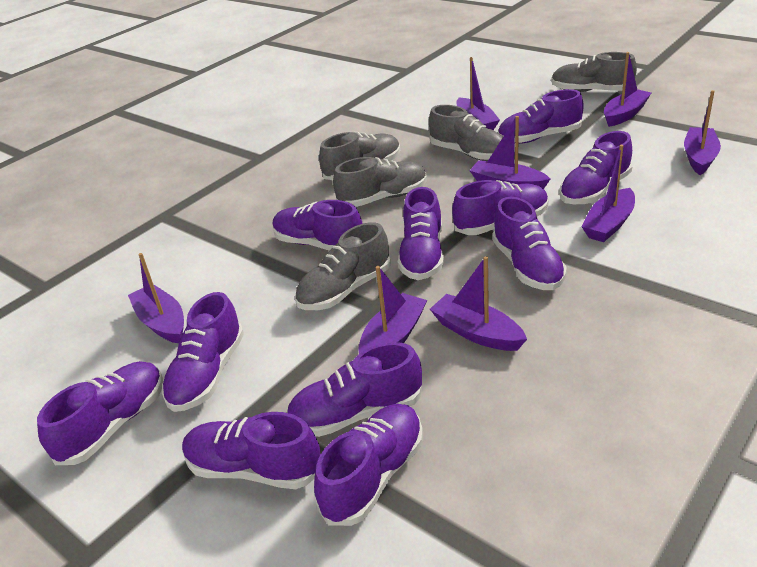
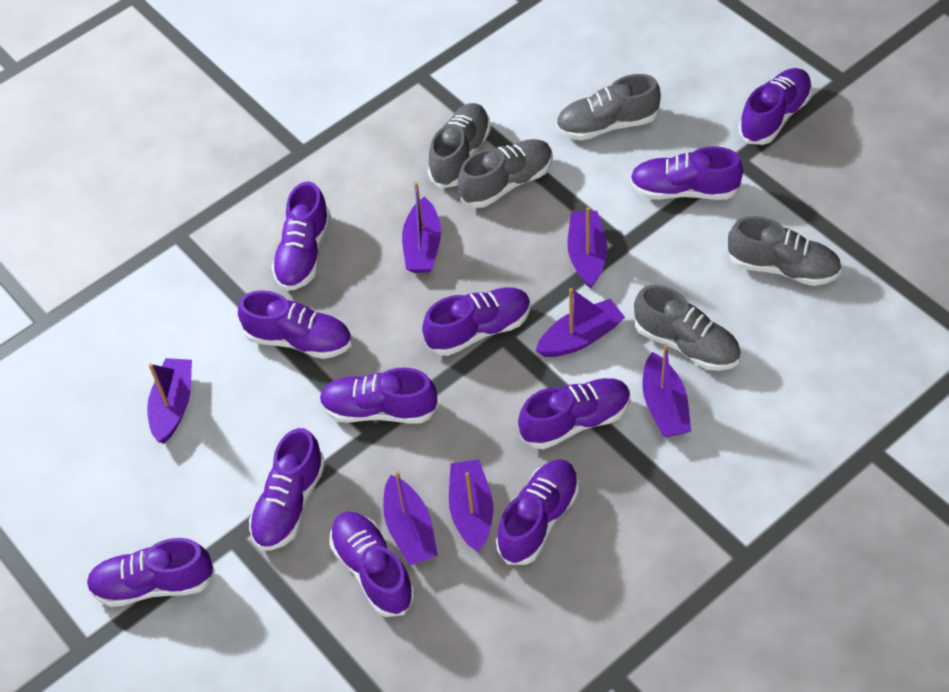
purple boat: [128,253,184,343] [358,266,427,354] [430,256,527,351] [456,57,500,130] [469,116,550,189] [582,145,635,242] [604,52,651,127] [684,90,721,175] = 8 -> [147,358,192,443] [383,471,438,565] [402,182,441,273] [449,460,493,552] [536,288,625,357] [568,207,607,289] [642,344,691,437] = 7

